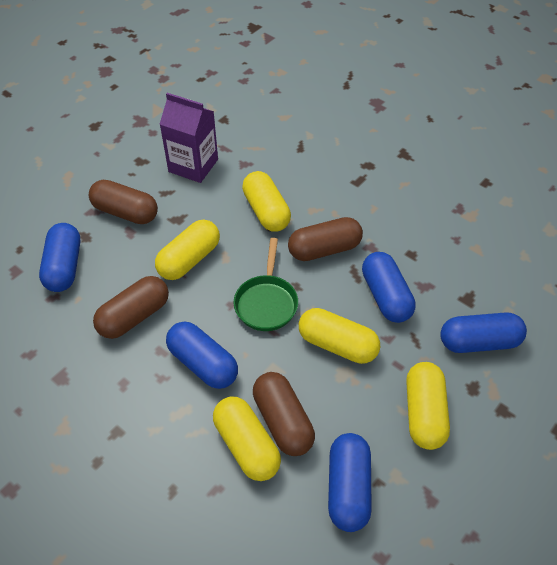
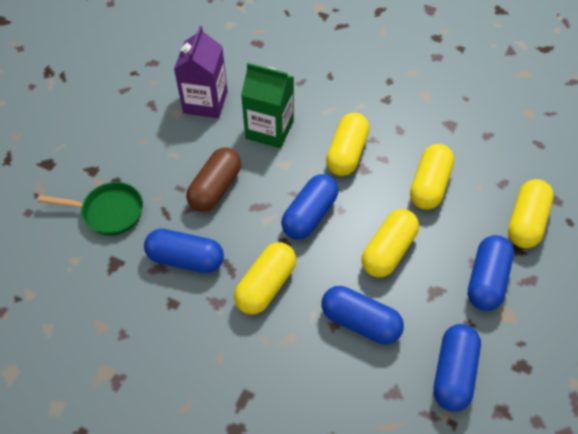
brown capsule: [89,180,158,224] [93,276,169,339] [253,372,315,456] [288,217,363,261] = 4 -> [186,148,241,212] = 1
green carton: none = 0 -> [241,63,294,148] = 1

